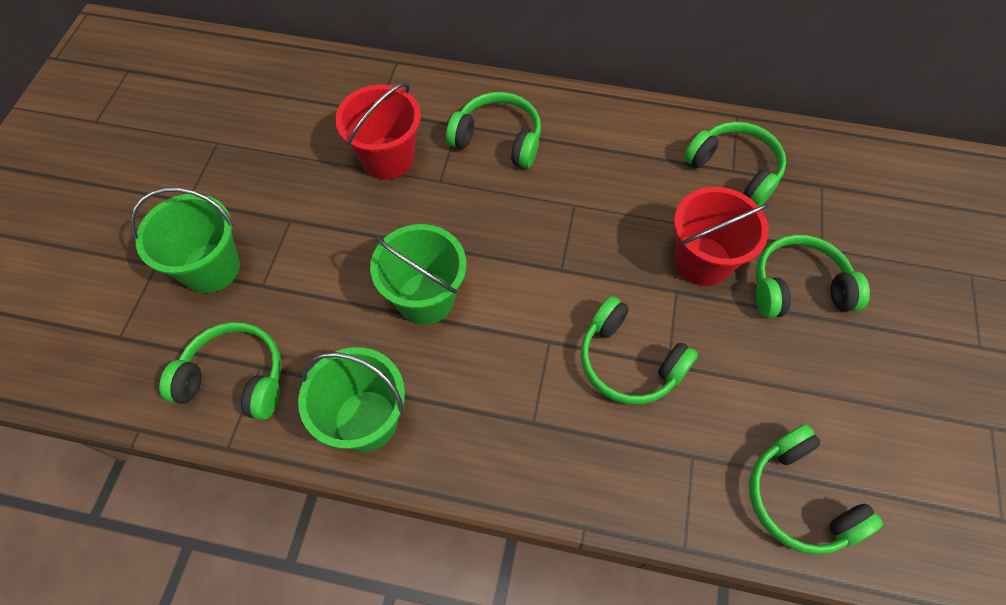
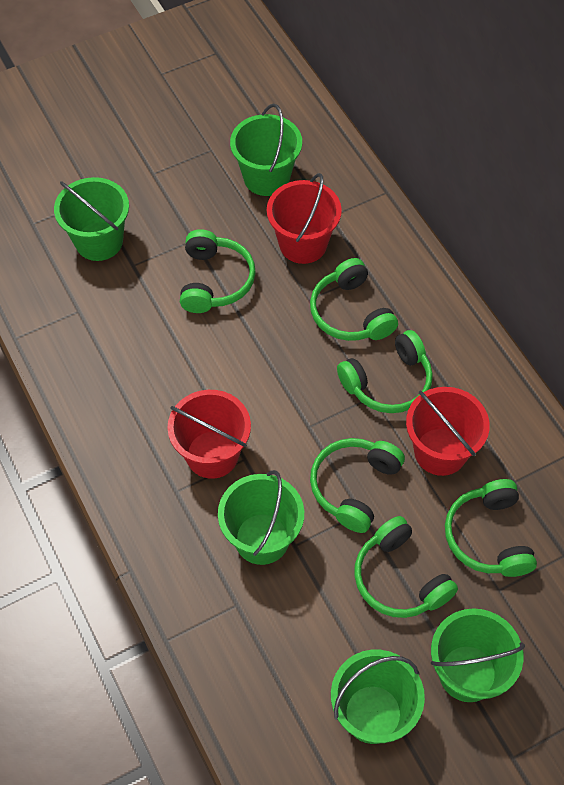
green bucket: [131,187,240,293] [298,347,405,452] [370,224,466,325] = 3 -> [54,177,129,261] [218,470,304,565] [230,104,302,196] [331,650,425,744] [431,608,525,702] = 5
red bucket: [335,82,421,180] [674,187,770,286] = 2 -> [167,390,251,479] [267,173,342,264] [406,387,490,476] = 3

